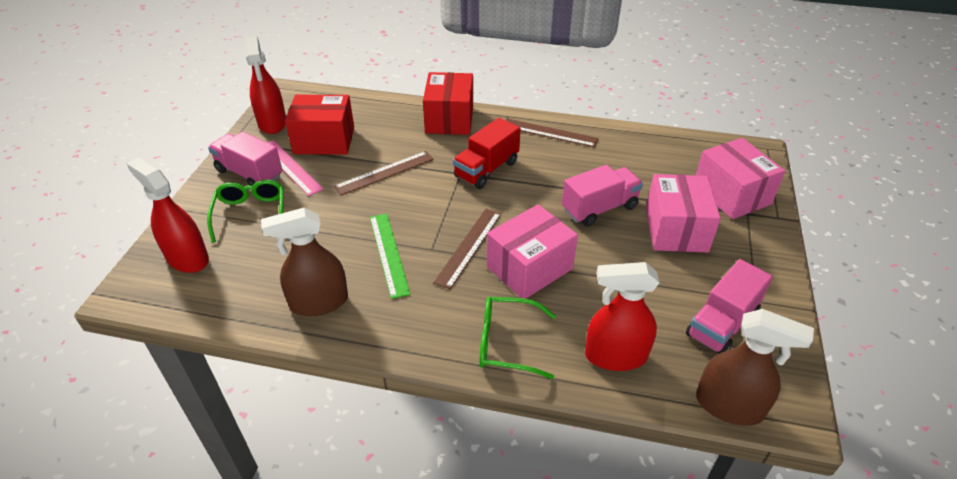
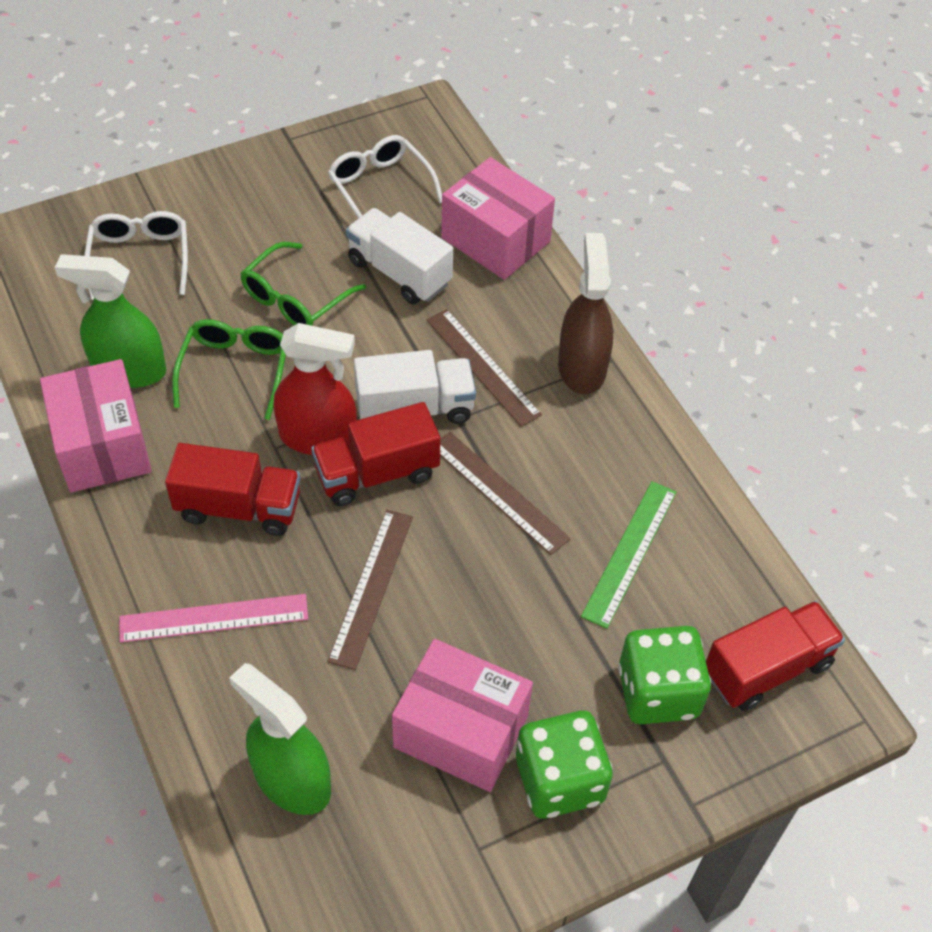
brown spray bottle: [261,208,348,316] [696,309,814,426] = 2 -> [558,233,613,395] = 1
green dice: none = 0 -> [516,710,613,819] [618,626,711,724] = 2
green spray bottle: none = 0 -> [55,254,166,388] [229,663,331,815] = 2
pink truck: [208,131,283,186] [562,165,643,227] [686,259,773,354] = 3 -> none = 0
red box: [285,95,354,155] [423,72,473,135] = 2 -> none = 0
red spray bottle: [126,157,209,273] [245,36,286,134] [585,262,660,371] = 3 -> [274,323,357,455] = 1
red truck: [453,118,521,189] = 1 -> [165,443,300,536] [311,402,441,506] [706,601,845,711] = 3
white glasses: none = 0 -> [84,211,188,300] [328,135,442,219] = 2
white truck: none = 0 -> [346,208,453,304] [354,350,476,424] = 2

